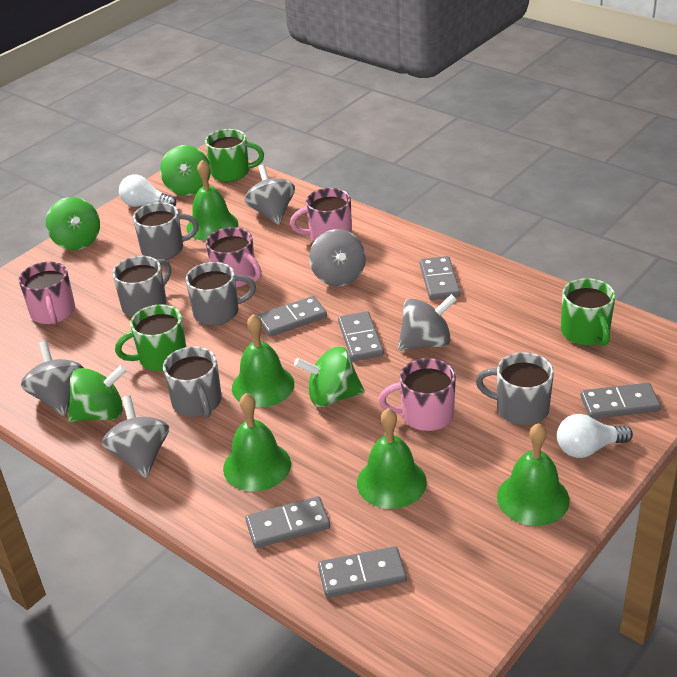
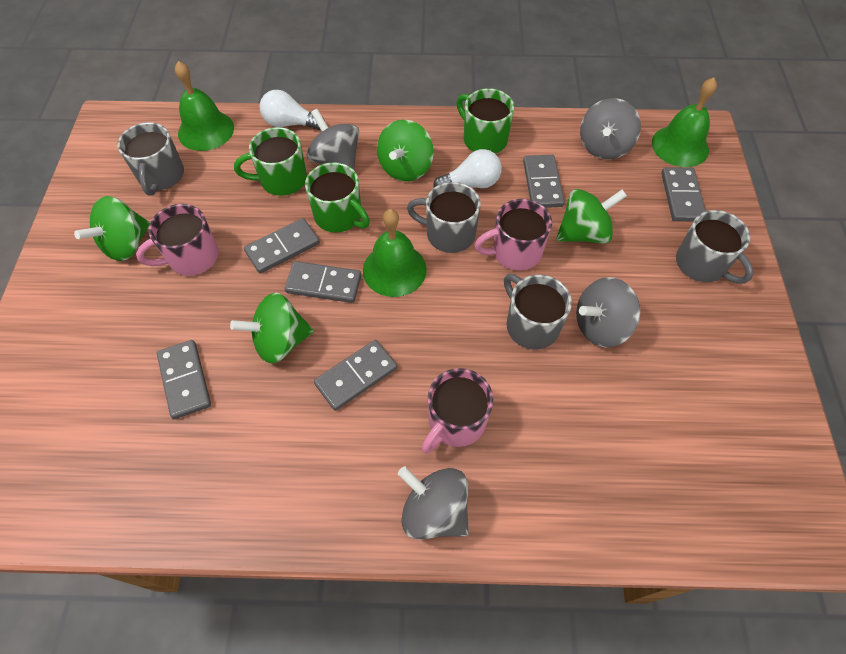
green bell: [186,160,238,241] [223,393,291,492] [232,314,294,408] [357,408,427,509] [497,423,570,526] = 5 -> [175,61,234,151] [363,209,427,297] [652,78,717,167] = 3
grey mug: [113,256,171,317] [133,202,199,260] [163,346,222,418] [186,262,256,326] [476,352,554,425] = 5 -> [117,122,184,195] [407,182,481,253] [504,274,572,350] [676,210,754,284] = 4
grey spinning top: [21,341,84,416] [102,396,169,478] [244,165,295,225] [309,229,366,286] [398,294,457,350] = 5 -> [307,109,359,170] [398,466,469,540] [576,277,640,347] [580,98,641,159] = 4
pink mug: [19,262,75,324] [206,227,262,288] [290,188,352,241] [378,358,456,431] = 4 -> [136,204,219,276] [421,368,493,454] [474,199,552,270] = 3

